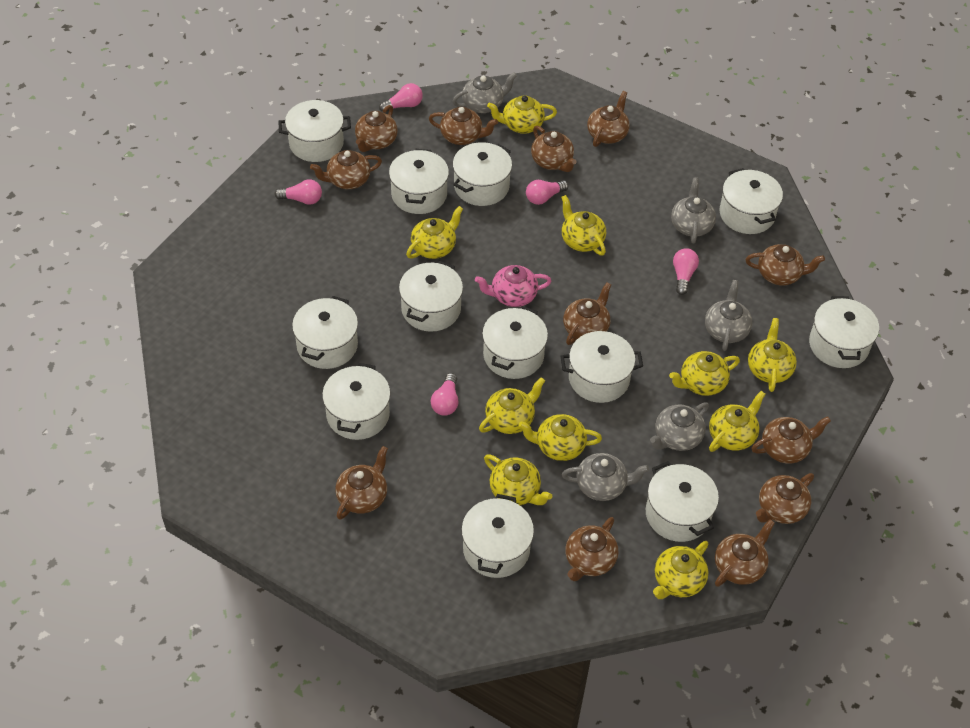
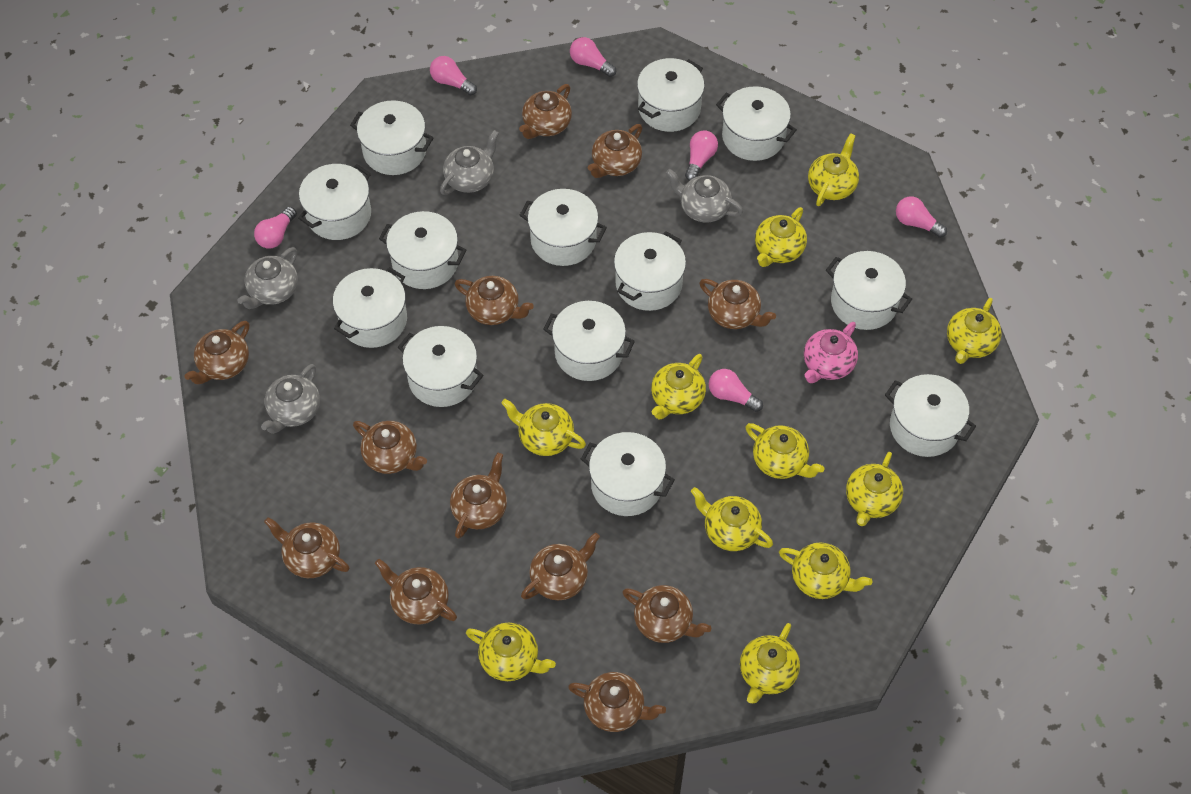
grey teapot: [452,72,517,113] [562,453,649,501] [650,402,709,451] [671,177,716,244] [705,280,752,351] = 5 -> [237,247,298,309] [261,364,320,434] [440,130,499,195] [666,169,743,223] = 4
pink light bulb: [275,179,322,205] [379,83,423,112] [431,373,459,416] [526,180,568,205] [673,248,699,295] = 5 -> [254,207,297,248] [430,56,477,96] [570,37,616,77] [685,130,718,181] [709,369,763,412] [896,197,947,238] = 6
white pot: [278,100,351,162] [292,296,358,369] [322,363,391,440] [389,149,449,214] [399,261,463,332] [453,142,512,206] [461,494,534,578] [482,306,548,379] [561,331,643,403] [646,461,719,542] [719,168,783,234] [809,296,879,368] = 12 -> [298,164,371,240] [333,267,407,348] [350,100,433,175] [379,211,467,289] [398,326,483,407] [520,189,607,266] [543,301,635,381] [581,432,675,516] [614,231,686,311] [637,58,705,132] [716,86,797,161] [826,251,912,330] [885,374,976,457] = 13
yellow teapot: [406,206,463,259] [479,377,545,434] [484,455,552,505] [487,95,557,134] [518,414,602,461] [561,195,606,255] [653,541,709,599] [669,351,740,396] [709,391,765,452] [748,318,797,392] = 10 -> [466,623,556,681] [501,399,586,456] [651,354,706,419] [691,487,773,551] [740,623,800,704] [745,423,825,479] [755,207,807,267] [779,543,872,599] [808,133,859,206] [846,452,903,526] [947,298,1002,364] = 11

